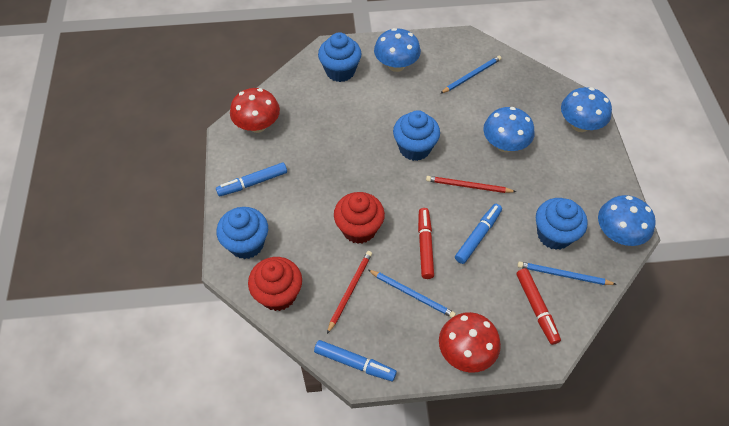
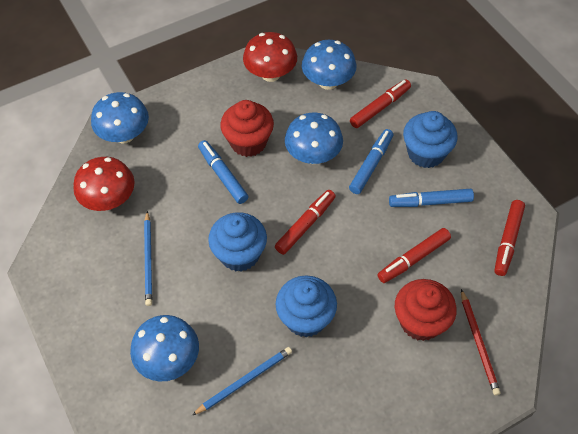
blue cupcake: [216,207,268,259] [318,32,362,82] [393,110,440,161] [536,198,588,250] = 4 -> [208,212,267,272] [275,276,337,337] [403,111,458,168] = 3
blue pencil: [368,270,456,318] [440,55,502,94] [517,261,617,285] = 3 -> [144,211,152,306] [192,347,292,415] = 2
red marker: [418,208,434,279] [516,268,561,345] = 2 -> [275,190,336,255] [350,79,411,128] [377,228,451,283] [494,200,525,276] = 4
red pencil: [327,251,372,334] [426,176,516,193] = 2 -> [461,289,501,395] = 1

